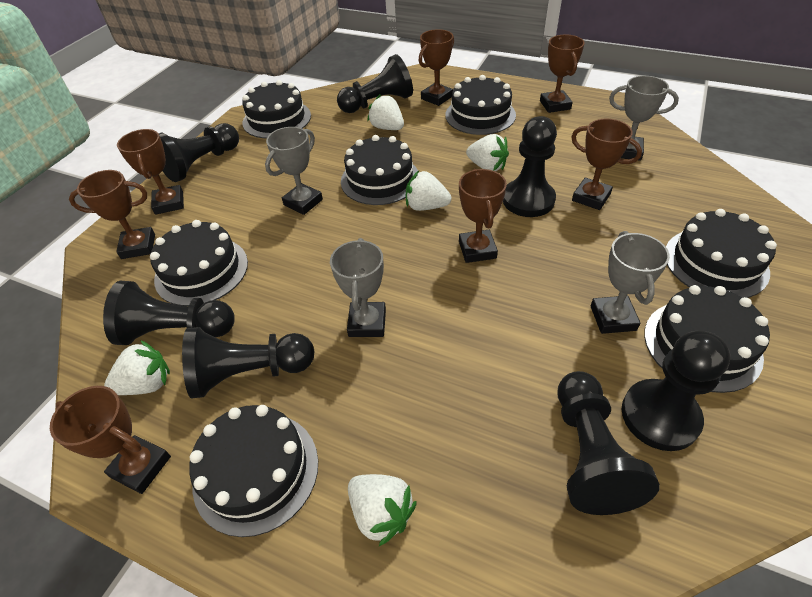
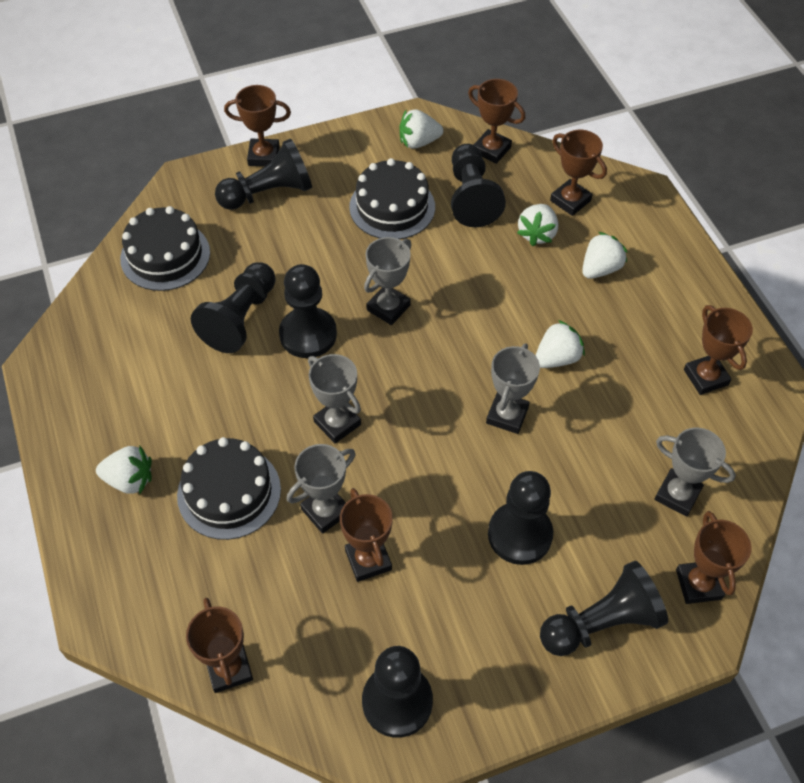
black cake: [150,220,248,306] [189,405,318,537] [242,80,311,139] [341,135,418,205] [446,75,516,135] [644,285,770,393] [666,209,777,298] = 7 -> [120,206,210,291] [177,437,281,540] [349,158,435,239] = 3
grey trophy: [265,127,323,215] [330,238,386,337] [591,231,670,334] [609,76,679,161] = 4 -> [287,444,355,534] [308,354,361,443] [364,237,411,325] [486,343,540,434] [654,428,736,517] = 5

